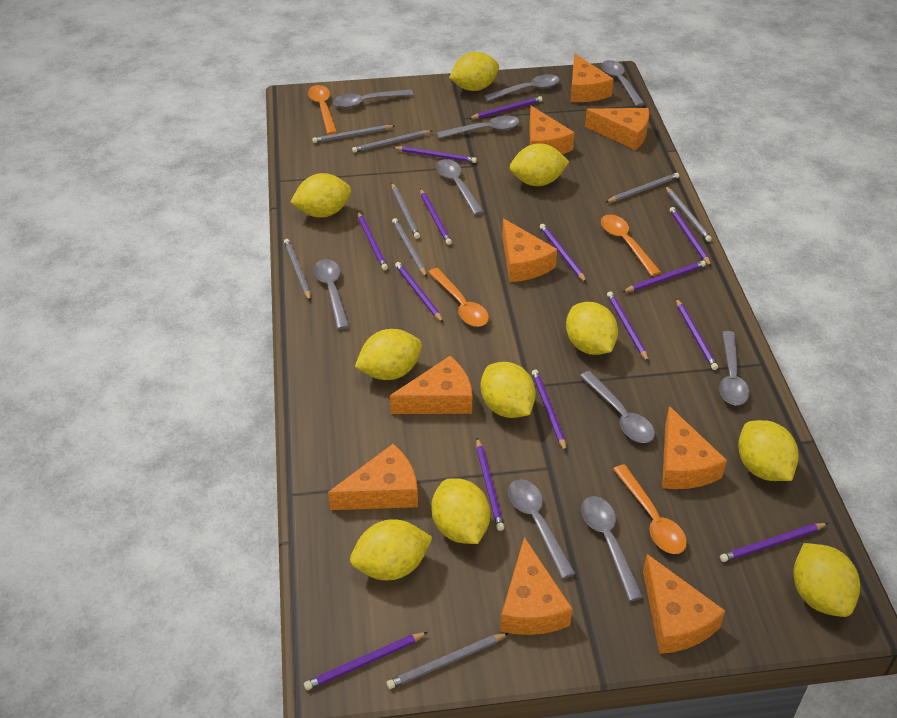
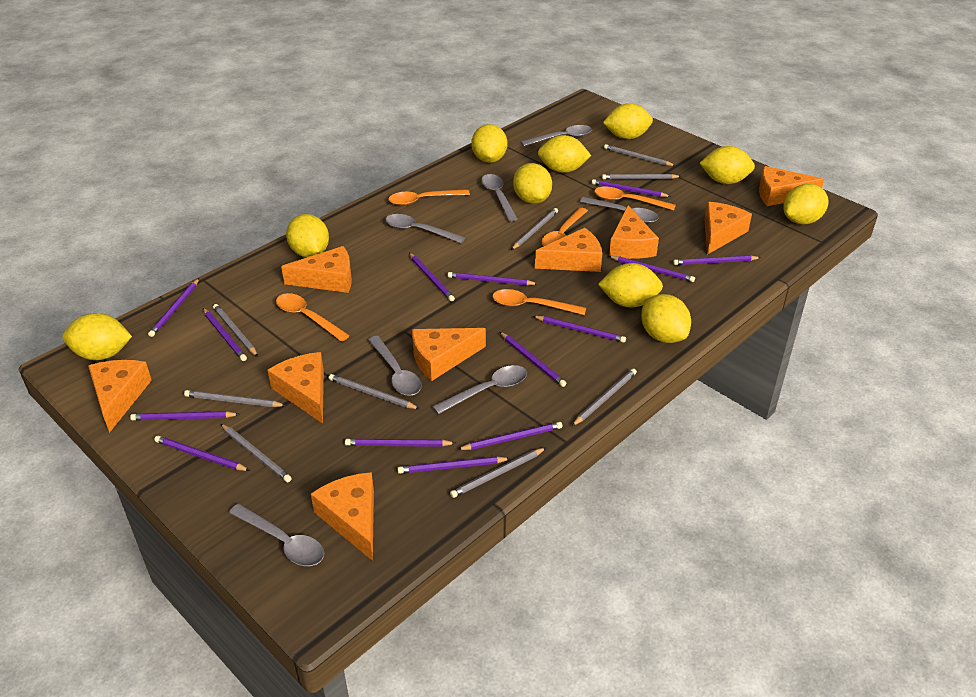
grey pencil: [284,239,311,301] [312,125,395,143] [352,130,432,153] [386,633,509,689] [392,183,420,239] [392,218,427,277] [606,173,679,203] [665,186,712,242] = 8 -> [184,390,286,407] [213,304,258,357] [221,424,292,482] [329,374,420,409] [450,447,547,498] [511,208,558,250] [572,368,637,426] [602,174,682,180] [604,144,676,166] = 9
grey spoon: [313,259,349,329] [333,89,414,108] [436,115,520,139] [436,159,484,215] [484,74,560,101] [508,479,576,579] [580,371,655,443] [581,496,643,601] [602,60,645,106] [719,331,749,405] = 10 -> [229,504,324,566] [368,336,422,396] [385,214,465,243] [432,365,527,414] [481,174,518,222] [521,125,592,146] [580,197,659,223] = 7
orange spoon: [308,85,337,135] [428,268,489,327] [601,214,661,276] [613,464,687,554] = 4 -> [276,293,350,342] [388,189,470,206] [492,289,586,315] [542,208,588,246] [594,187,676,211] = 5

